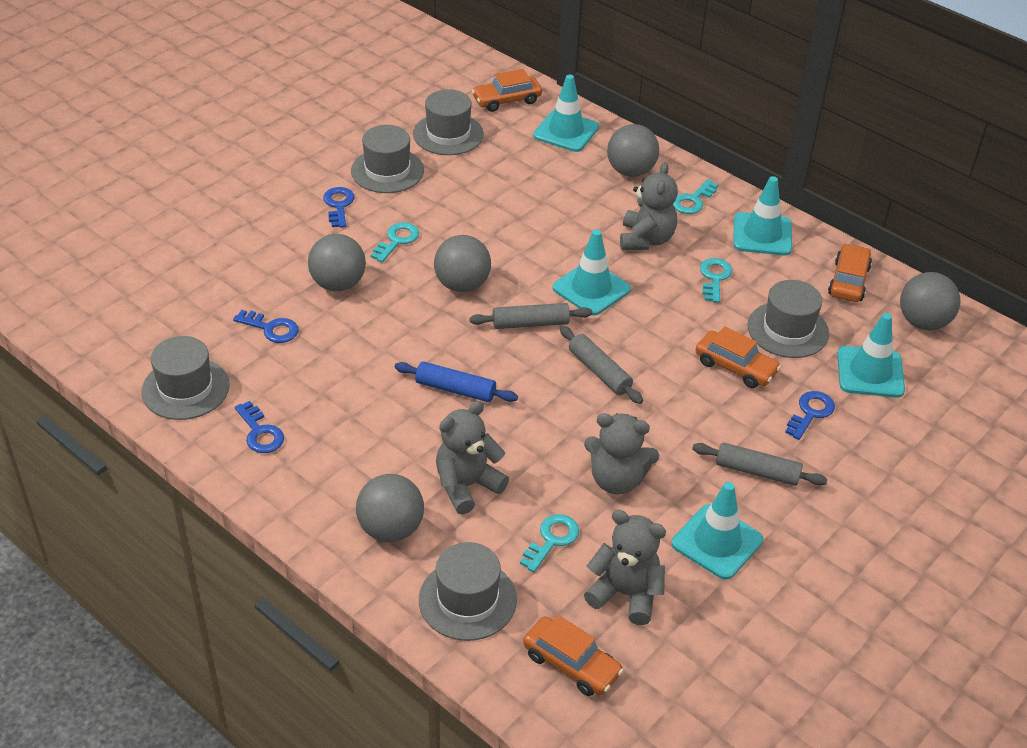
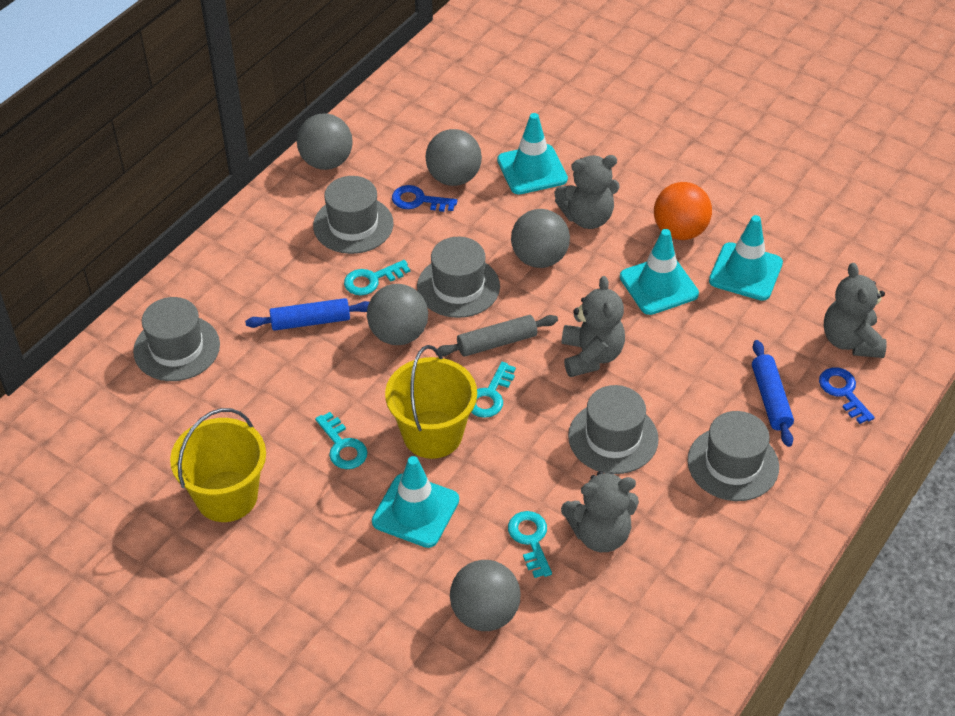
blue key: [233,310,299,343] [235,401,284,453] [323,187,355,228] [785,391,835,440] = 4 -> [392,185,457,212] [819,367,875,424] = 2
blue rolling pin: [395,361,518,402] = 1 -> [245,298,369,331] [752,340,794,447] = 2
grey rolling pin: [469,303,592,329] [560,326,643,404] [692,442,827,486] = 3 -> [436,315,558,357] = 1
orange ball: none = 0 -> [654,182,712,240] = 1
orange car: [472,69,542,112] [523,615,624,696] [696,326,781,388] [828,243,872,302] = 4 -> none = 0
turquoise traffic cone: [533,75,599,152] [553,229,631,316] [672,482,763,580] [733,176,792,255] [837,313,905,398] = 5 -> [372,456,459,548] [497,113,568,195] [620,229,699,315] [709,215,783,301] = 4
yellow bucket: none = 0 -> [170,408,266,522] [385,345,477,459] = 2

